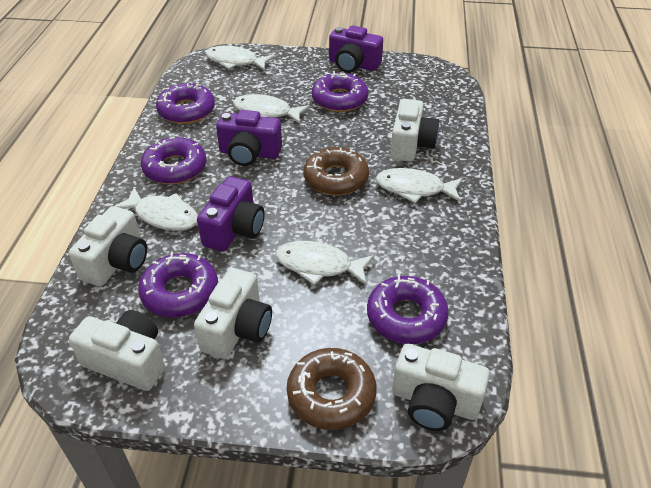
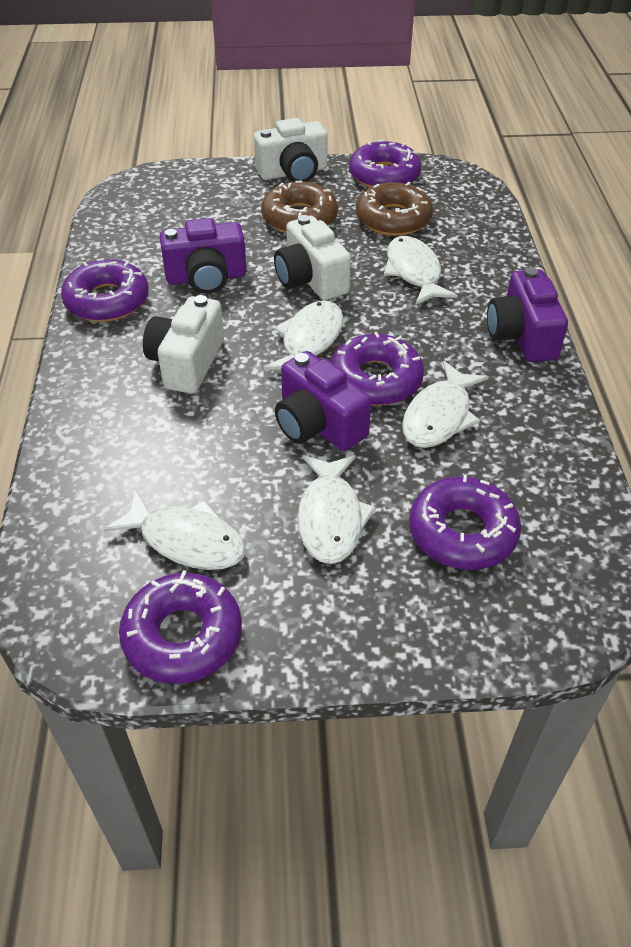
white camera: [69,206,147,286] [69,310,165,391] [194,268,272,359] [390,99,439,162] [392,344,490,431] = 5 -> [143,295,224,394] [254,118,328,182] [274,215,351,300] = 3

